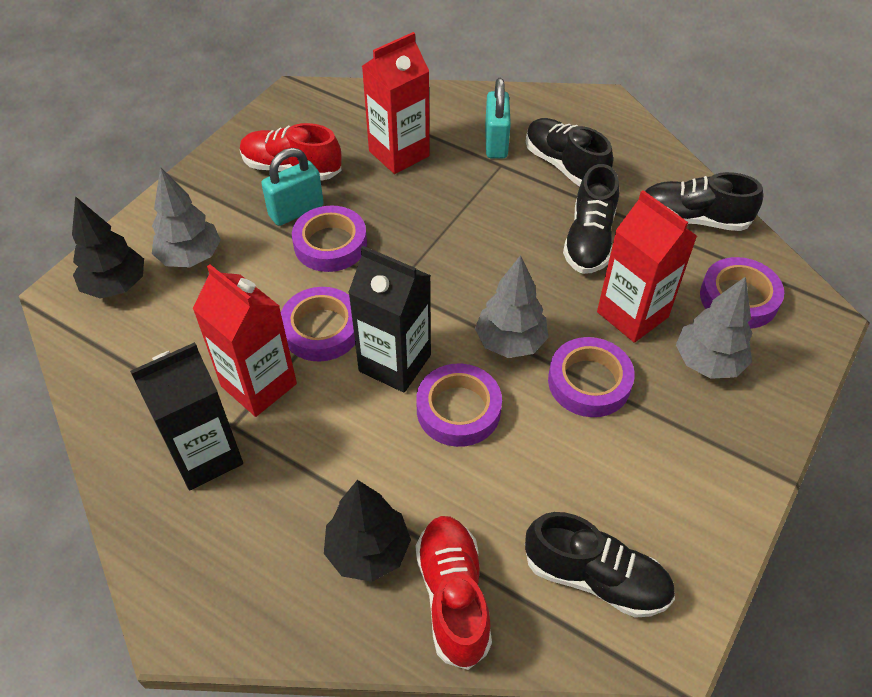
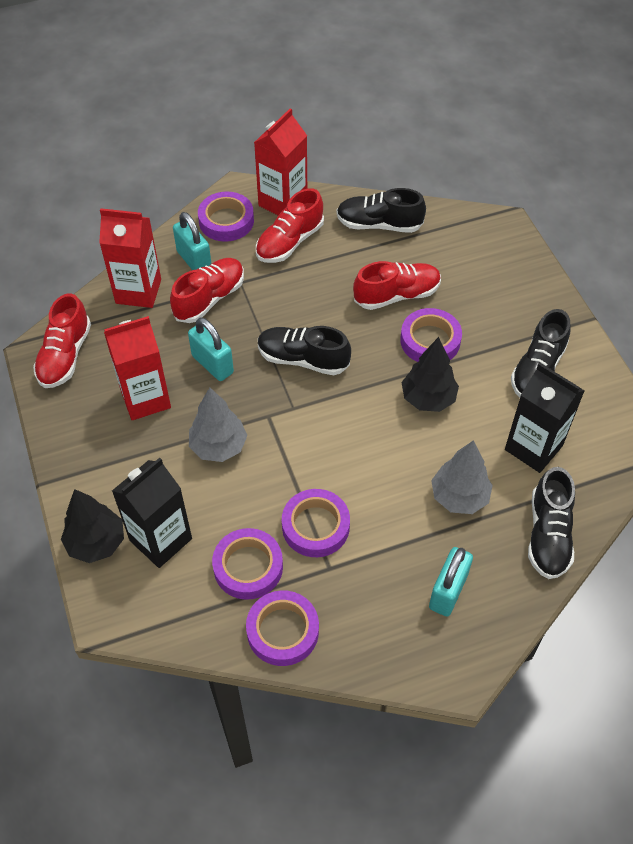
grey tree: [152,167,221,267] [475,255,549,358] [676,276,752,379] = 3 -> [189,387,248,462] [431,440,493,514] = 2
red shoe: [240,123,342,181] [416,516,492,670] = 2 -> [33,293,91,388] [170,258,244,323] [256,188,324,263] [353,261,441,310] = 4
turquoise padlock: [261,148,324,226] [485,78,511,158] = 2 -> [173,212,212,270] [188,318,234,381] [429,547,473,616] = 3

